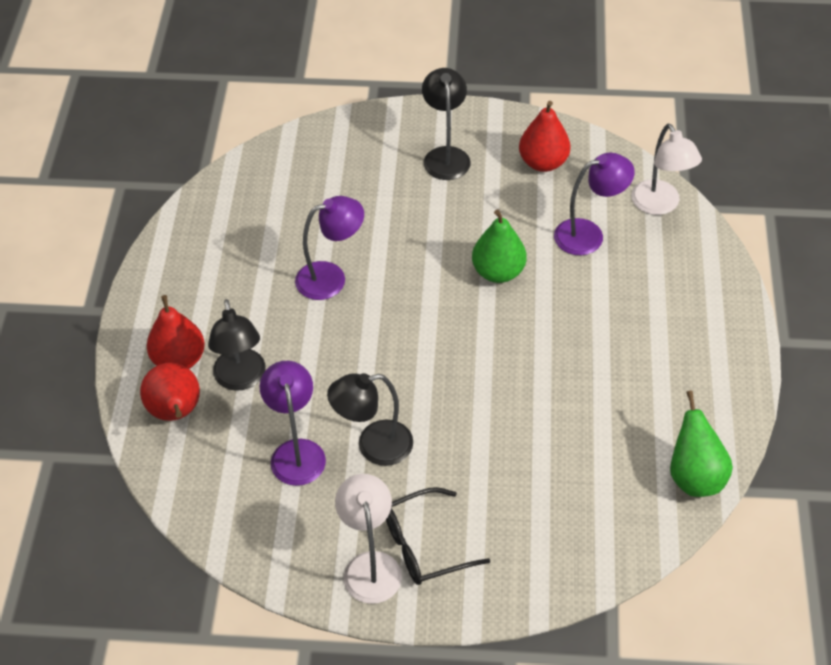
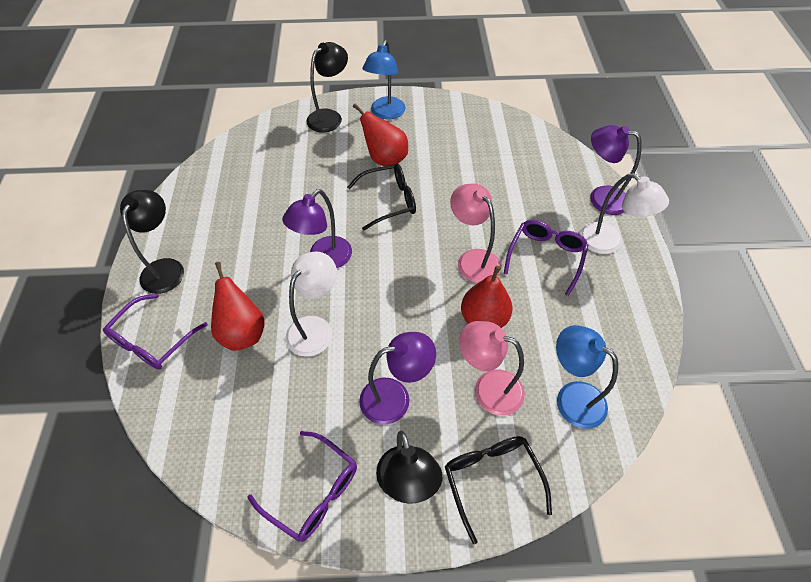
black glasses: [386,487,490,585] = 1 -> [347,164,416,231] [445,436,552,544] = 2
blue lamp: none = 0 -> [363,40,405,120] [556,325,618,429] = 2
green pear: [472,209,527,283] [670,391,733,497] = 2 -> none = 0
pink lamp: none = 0 -> [450,183,501,283] [459,321,525,416] = 2
purple glasses: none = 0 -> [103,294,208,370] [247,431,357,542] [504,220,588,296] = 3

